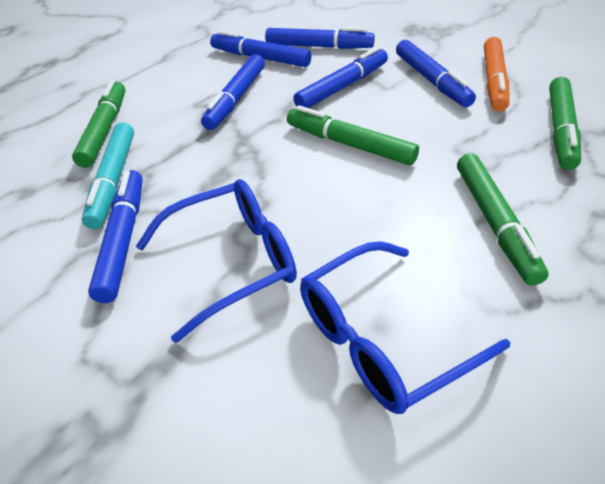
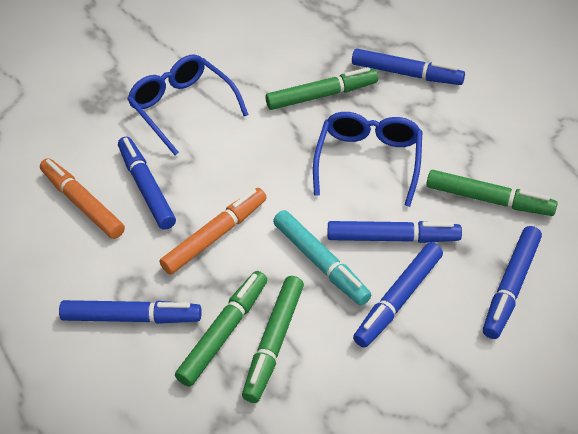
orange marker: [484,37,509,112] = 1 -> [40,158,125,239] [160,188,267,275] = 2

